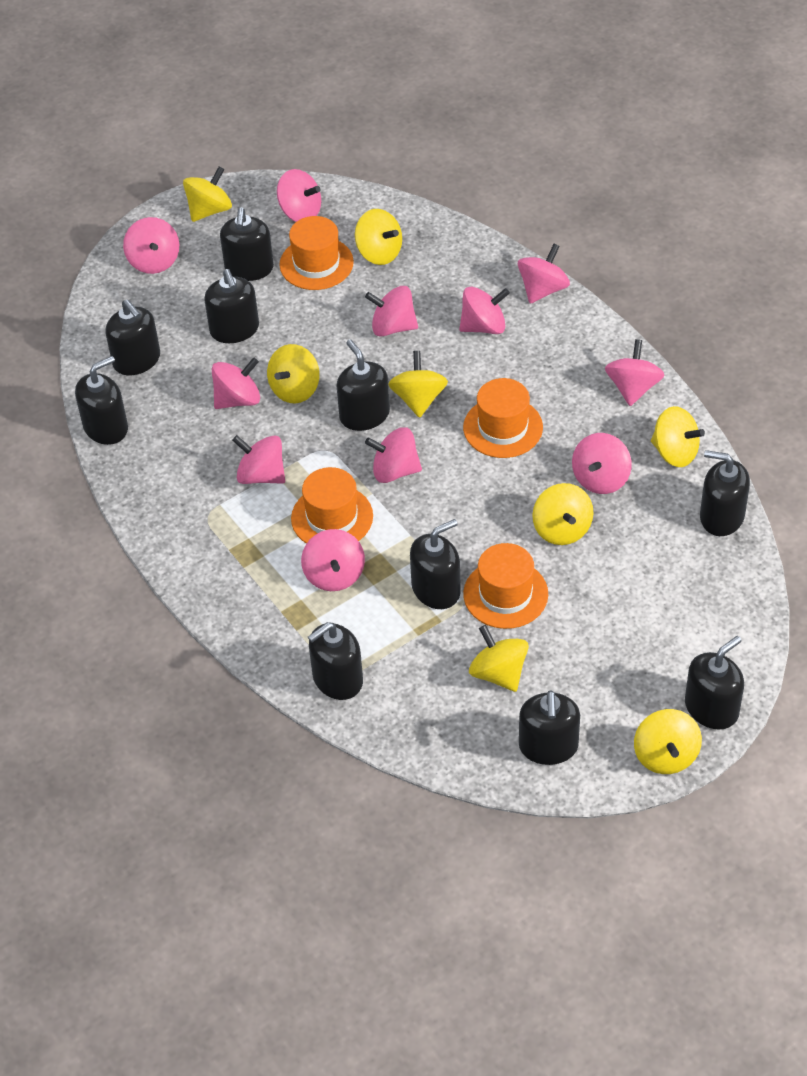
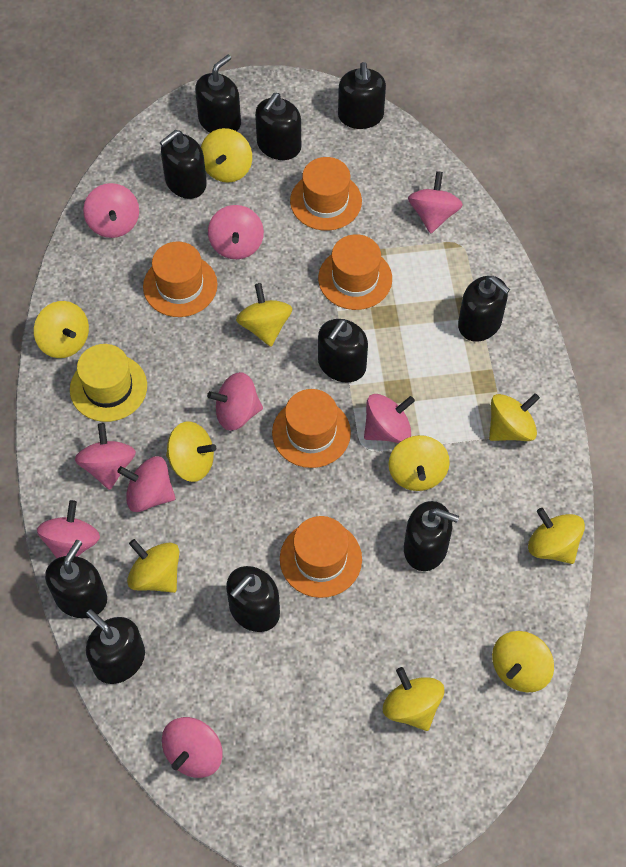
orange hat: [279,216,354,290] [291,467,373,544] [463,378,543,458] [463,543,548,629] = 4 -> [143,242,218,317] [272,389,351,468] [280,516,362,598] [290,157,362,231] [318,234,392,310] = 5
pink spinning top: [123,217,179,274] [212,357,260,409] [232,435,285,484] [277,169,321,222] [301,529,365,591] [365,286,418,336] [365,427,422,483] [459,287,510,334] [518,244,570,304] [572,433,632,494] [605,339,664,406] = 11 -> [37,500,100,559] [75,423,136,490] [83,183,139,238] [117,456,175,512] [162,717,223,778] [207,372,263,431] [208,205,264,259] [364,394,415,443] [408,171,463,234] = 9
yellow hat: none = 0 -> [70,344,147,422] = 1
yellow spinning top: [183,166,232,222] [267,344,320,404] [355,209,402,265] [388,351,448,418] [469,625,529,692] [532,483,594,545] [634,709,702,774] [651,406,705,467] = 8 -> [34,301,89,358] [127,539,179,593] [166,421,216,482] [201,128,252,183] [236,283,292,347] [383,667,444,731] [388,435,450,491] [489,393,540,441] [492,631,554,692] [528,508,585,564] = 10

